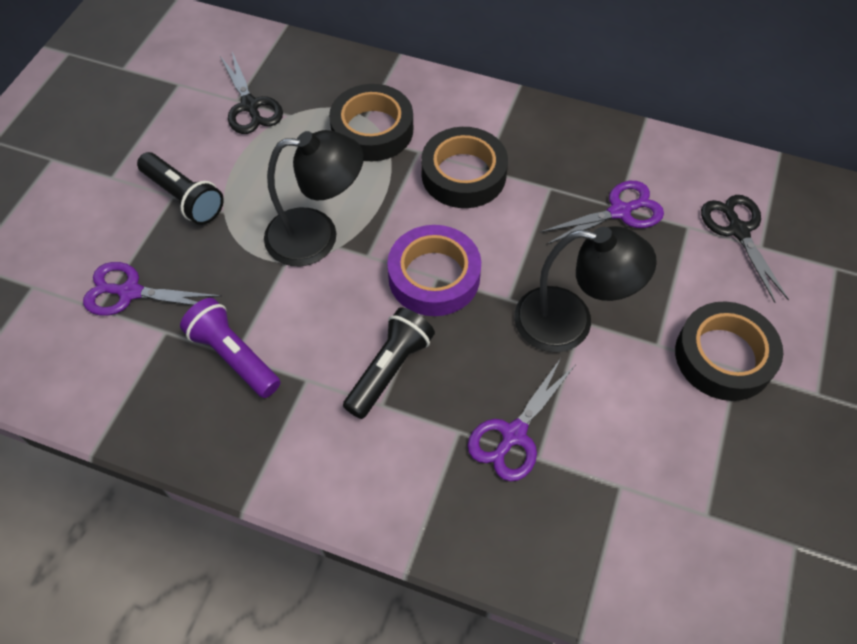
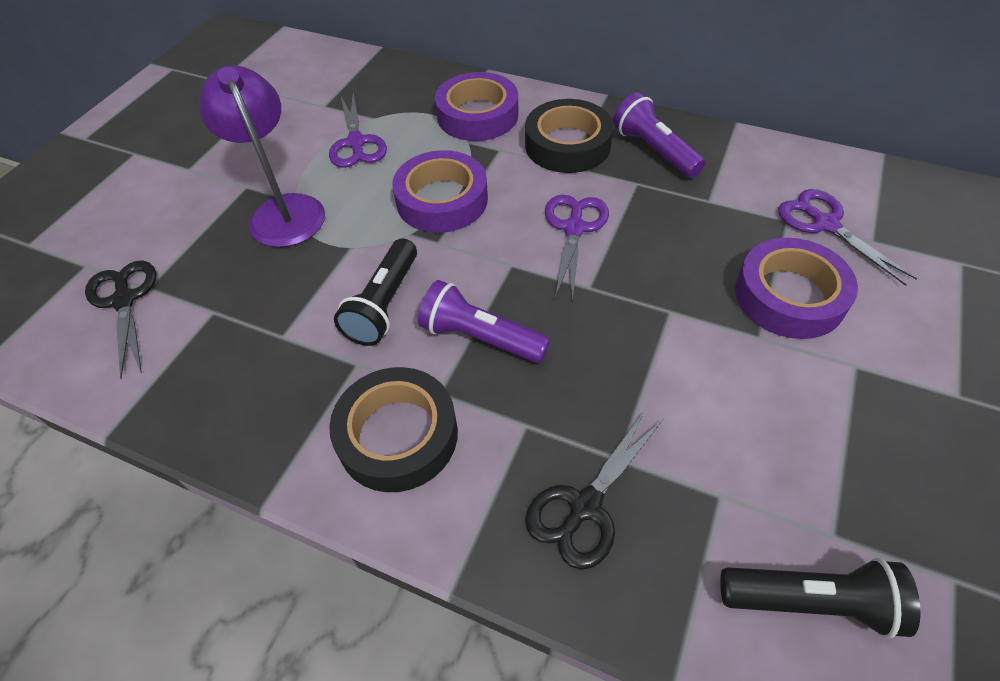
black lamp: [264,130,364,266] [514,226,657,352] = 2 -> none = 0
black tape: [329,84,413,161] [421,127,508,208] [675,301,783,401] = 3 -> [329,367,458,492] [525,99,614,173] = 2
purple flashlight: [180,298,281,398] = 1 -> [418,280,551,363] [613,92,705,178] = 2
purple lamp: none = 0 -> [199,65,325,247] = 1
purple tape: [387,225,481,316] = 1 -> [392,150,488,233] [435,72,518,141] [735,238,858,339] = 3

